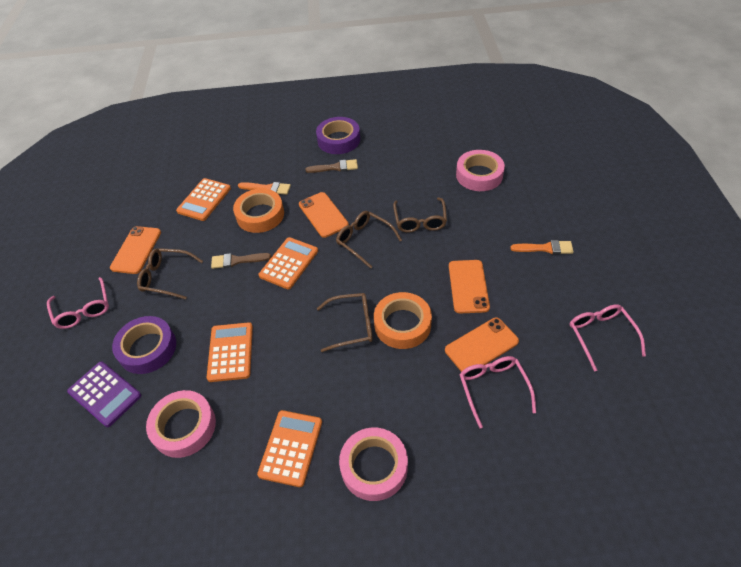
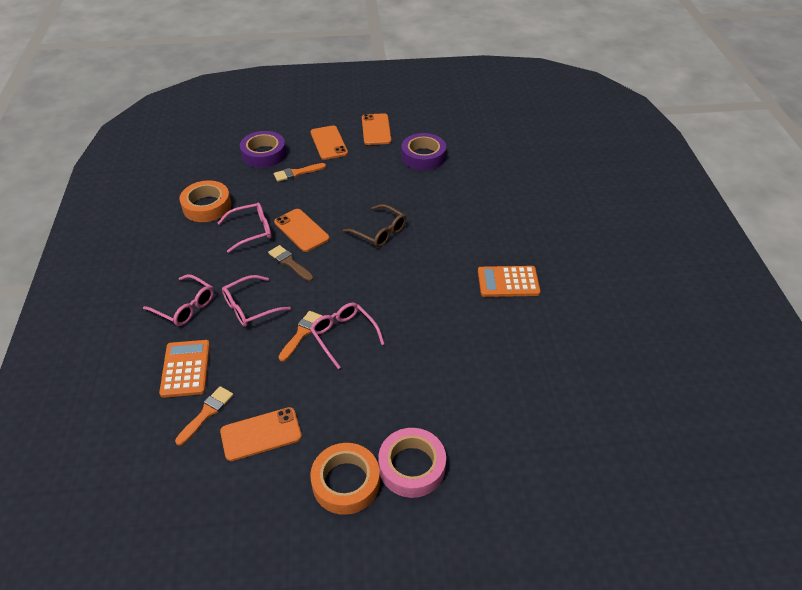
brown brush: [211,253,271,269] [305,159,358,173] = 2 -> [268,245,313,282] = 1
brown glasses: [137,248,203,300] [317,293,373,352] [336,211,402,269] [393,197,447,232] = 4 -> [343,204,406,247] = 1
orange brush: [238,182,291,195] [510,240,574,254] = 2 -> [175,386,233,446] [274,163,326,182] [279,311,322,362] = 3
orange calculator: [176,178,231,221] [207,322,253,382] [257,410,322,487] [259,237,318,289] = 4 -> [159,340,210,398] [478,266,540,297] = 2
pink glasses: [47,277,109,329] [459,356,536,429] [570,304,646,372] = 3 -> [143,274,214,326] [218,202,271,253] [222,275,291,327] [310,303,384,369] = 4
pink tape: [146,390,216,458] [339,428,408,501] [456,150,505,191] = 3 -> [378,428,446,498] = 1
purple calculator: [67,361,141,427] = 1 -> none = 0

